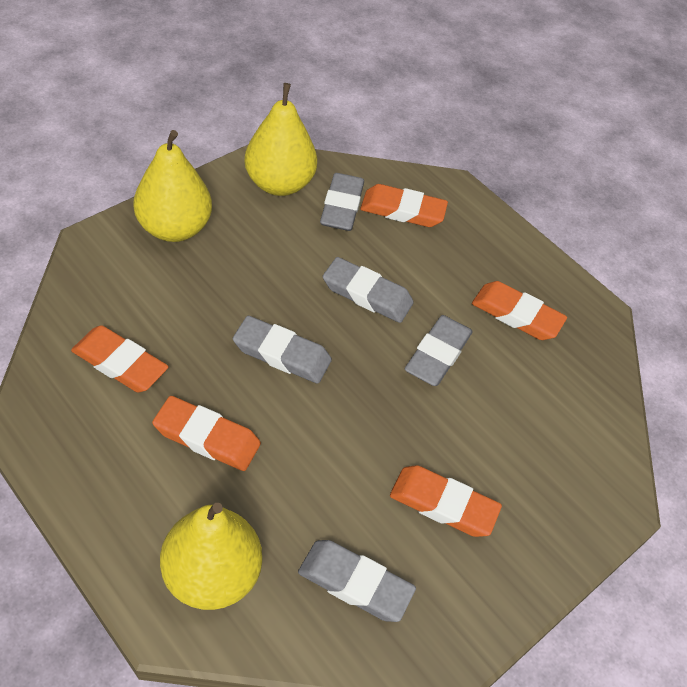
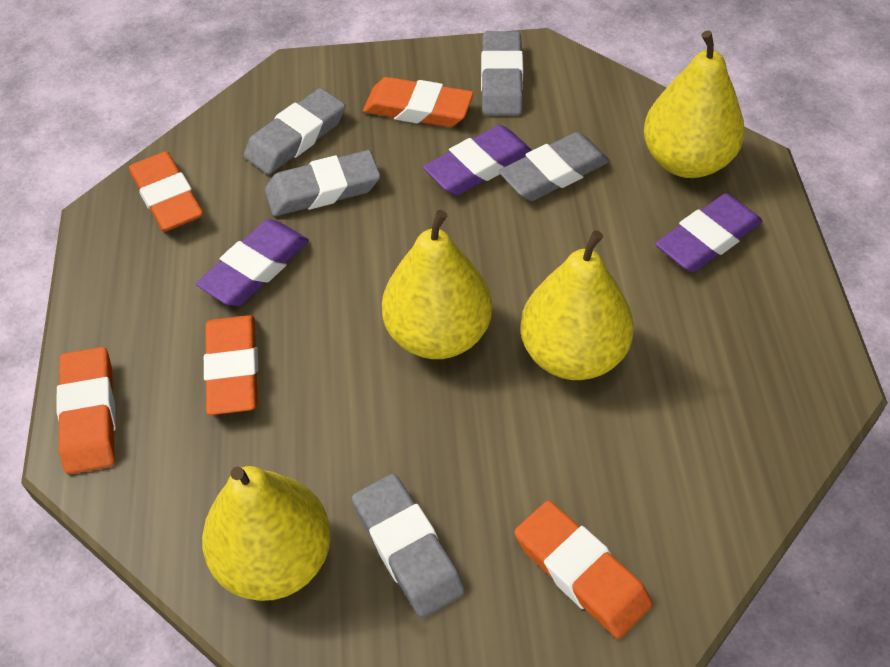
purple eraser: none = 0 -> [196,219,309,306] [423,125,532,195] [655,193,762,272] = 3
yellow pear: [133,130,212,242] [160,503,262,610] [244,83,317,196] = 3 -> [202,466,331,601] [382,210,492,359] [520,230,634,380] [644,30,745,178] = 4

